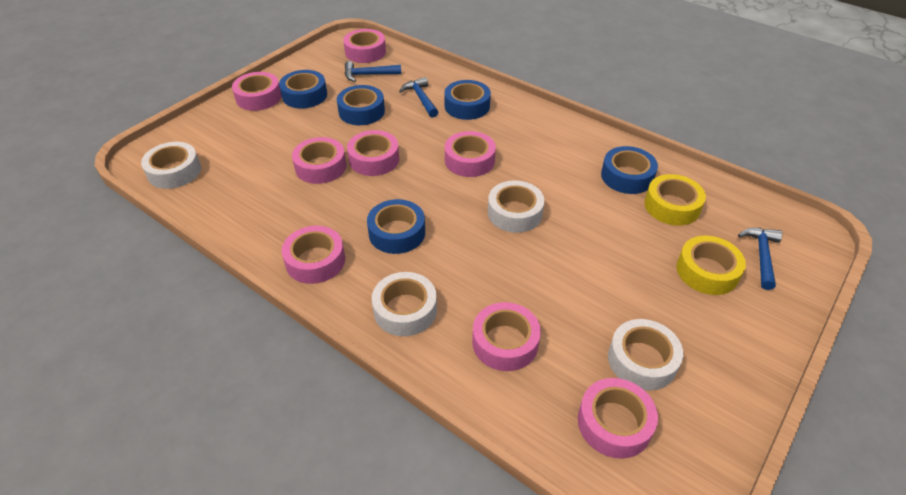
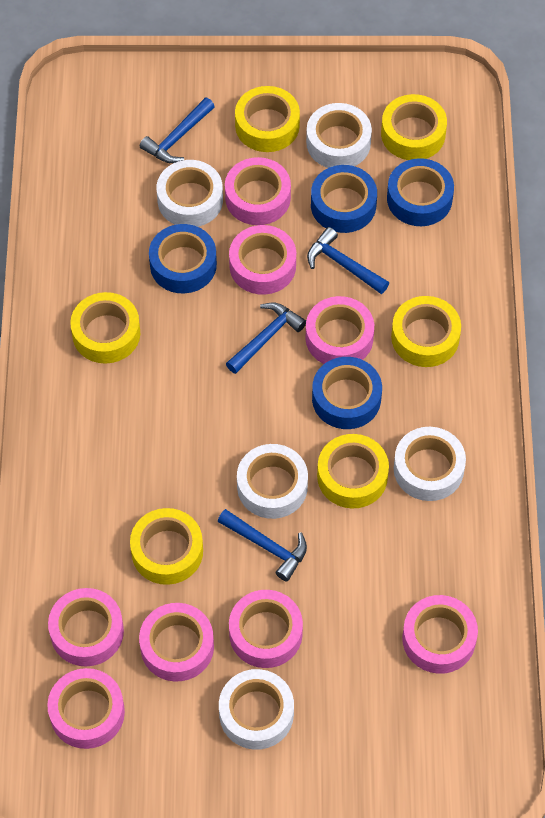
blue hammer: [345,61,401,82] [399,77,438,118] [738,228,782,290] = 3 -> [140,97,215,163] [217,509,307,581] [226,302,306,374] [307,227,389,294] = 4
blue tape: [279,70,327,108] [337,85,385,125] [367,199,425,254] [444,80,491,120] [601,146,658,194] = 5 -> [149,224,217,293] [311,165,377,233] [312,357,382,429] [387,158,454,226] = 4
white tape: [141,142,201,189] [372,272,437,336] [488,180,545,233] [608,319,683,390] = 4 -> [156,160,223,227] [219,669,294,750] [237,444,308,519] [306,103,372,168] [394,427,466,501] = 5
yellow tape: [644,174,706,226] [676,236,746,295] = 2 -> [70,292,140,364] [130,508,203,585] [235,86,300,152] [317,434,389,508] [381,94,447,160] [391,296,461,367] = 6

